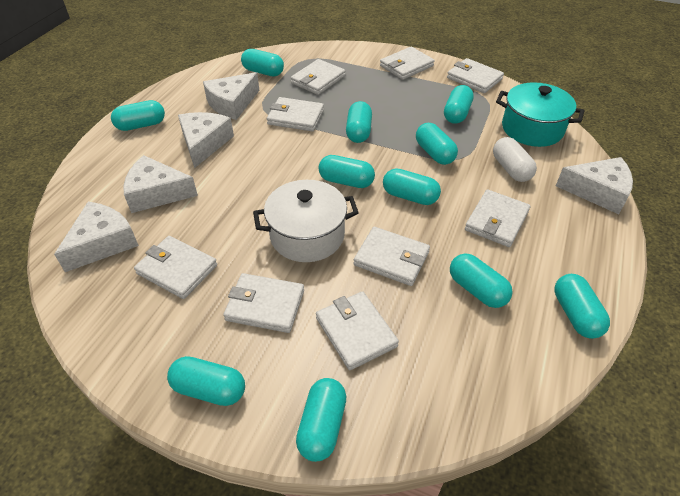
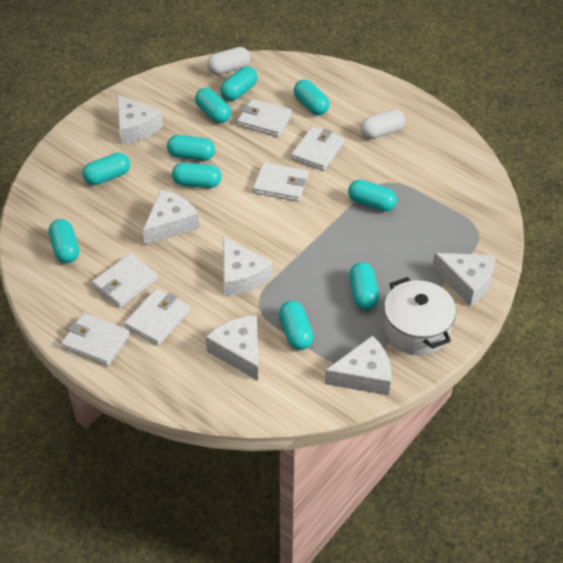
turquoise capsule: [111,100,165,131] [167,356,245,406] [241,49,284,76] [296,378,346,462] [319,155,375,188] [346,101,372,143] [383,168,441,205] [416,123,458,165] [444,85,474,124] [450,253,513,308] [554,274,610,339] = 11 -> [49,219,79,263] [82,153,130,185] [167,135,215,161] [172,163,221,188] [195,88,231,123] [220,67,258,101] [279,301,313,350] [294,80,330,115] [348,180,397,212] [349,262,379,310] = 10
turquoise pot: [496,82,584,147] = 1 -> none = 0
white capsule: [493,137,537,182] = 1 -> [207,47,250,75] [361,109,405,139] = 2
white cheese: [54,202,139,272] [123,155,198,213] [178,112,234,168] [203,72,259,120] [556,157,633,214] = 5 -> [117,94,163,144] [143,189,199,245] [206,315,258,381] [223,237,272,296] [325,335,391,396] [432,253,495,306] = 6
white wallet: [134,236,217,299] [223,273,304,333] [267,97,324,132] [291,59,345,95] [316,291,399,370] [354,227,430,286] [380,47,435,80] [447,58,504,93] [465,189,530,247] = 9 -> [61,313,130,366] [92,254,158,308] [124,289,190,346] [237,99,292,137] [253,162,308,201] [291,127,344,171] = 6

